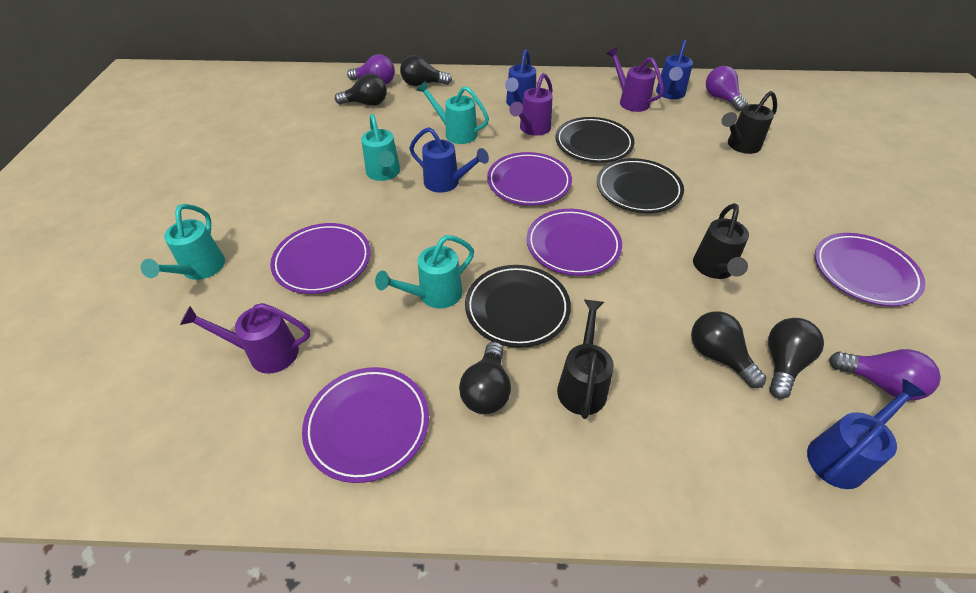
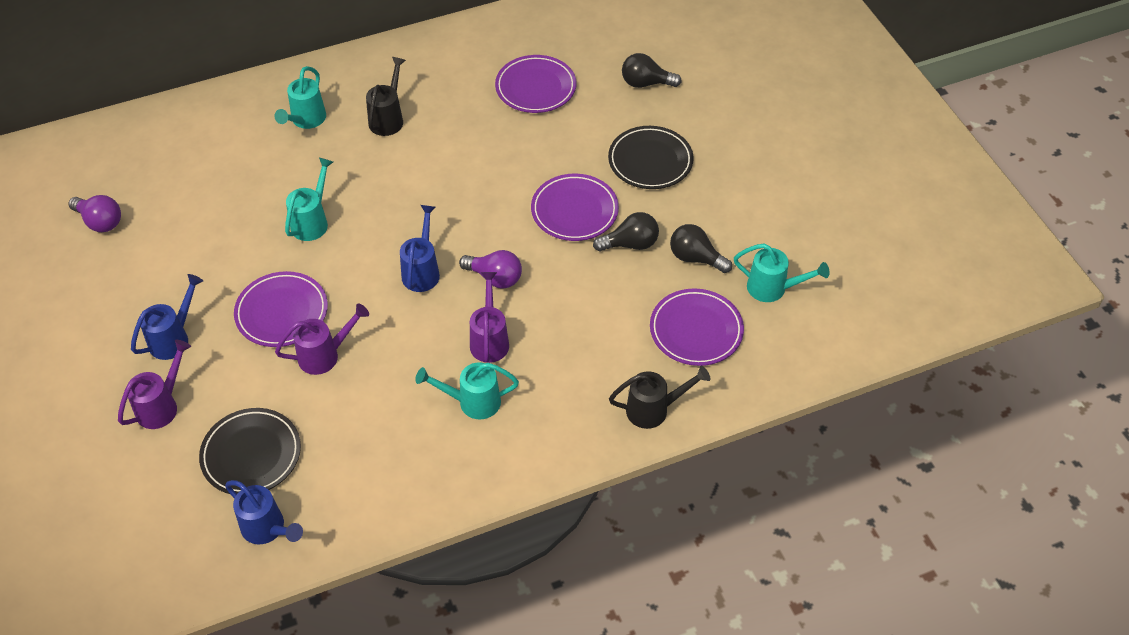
black light bulb: [335,73,387,106] [400,55,452,86] [459,342,511,414] [691,311,766,388] [768,318,824,399] = 5 -> [593,212,659,251] [622,53,682,88] [670,224,732,273] = 3
black plate: [465,265,571,348] [555,117,634,163] [597,158,684,213] = 3 -> [199,408,301,494] [608,126,694,189] = 2
black watering can: [557,300,614,419] [693,203,749,279] [721,91,777,154] = 3 -> [366,57,406,136] [609,366,710,429] = 2
blue watering can: [409,127,489,193] [505,49,536,106] [656,40,693,99] [807,379,927,489] = 4 -> [131,274,203,360] [225,480,303,544] [400,205,440,292] = 3
purple light bulb: [347,54,395,85] [706,66,748,111] [829,349,941,401] = 3 -> [68,195,121,232] [459,250,522,289] = 2
purple plate: [270,223,371,294] [302,367,429,483] [487,152,572,206] [526,209,622,276] [815,233,926,306] = 5 -> [234,271,328,347] [495,55,576,113] [531,174,619,241] [650,288,744,366] = 4

